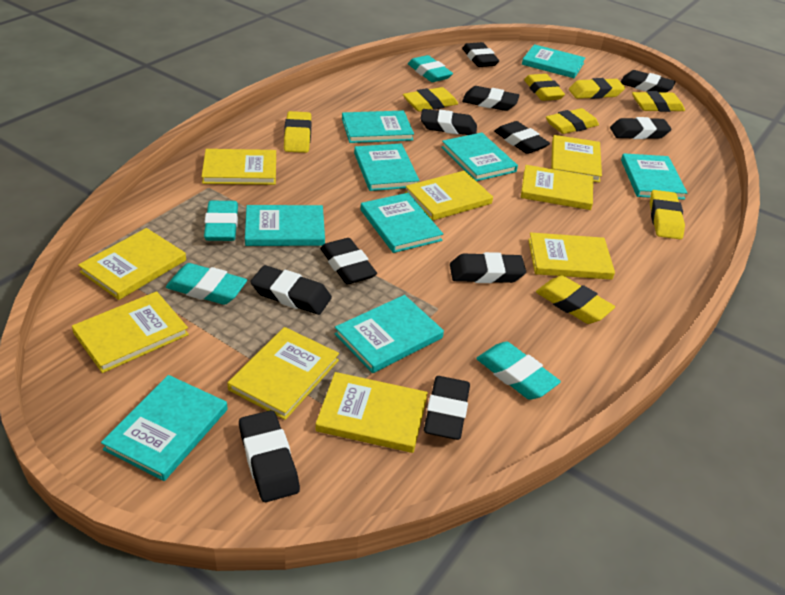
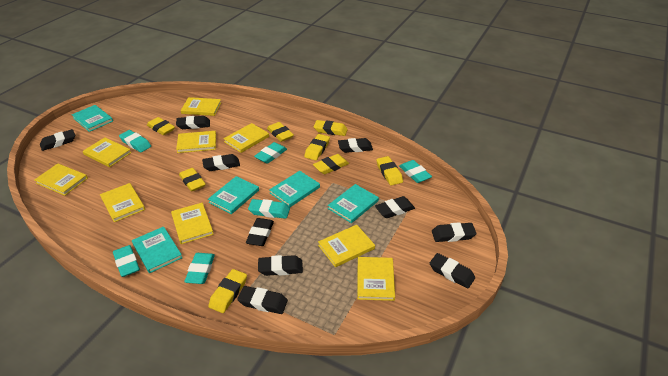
black eraser: [239,410,300,502] [250,265,332,315] [320,238,377,285] [420,109,477,135] [424,376,470,440] [450,252,526,283] [462,42,499,67] [462,86,520,111] [494,121,550,154] [610,117,672,139] [621,70,676,92] = 11 -> [40,129,75,151] [176,116,210,129] [202,154,240,171] [238,286,288,314] [246,218,274,246] [258,255,303,276] [338,138,373,153] [375,196,415,218] [430,253,475,289] [432,222,477,242] = 10
turquoise book: [101,375,228,481] [245,205,325,246] [335,295,444,373] [342,110,414,143] [354,144,420,191] [360,193,443,253] [441,133,518,181] [522,44,585,78] [621,153,688,200] = 9 -> [72,105,113,132] [132,226,183,273] [208,176,259,214] [269,171,320,207] [328,184,379,223] = 5
turquoise eraser: [166,263,247,305] [204,201,238,241] [408,55,453,82] [476,342,561,400] = 4 -> [113,245,140,277] [119,130,151,152] [184,253,215,284] [248,199,290,219] [254,142,287,164] [399,160,432,183] = 6

